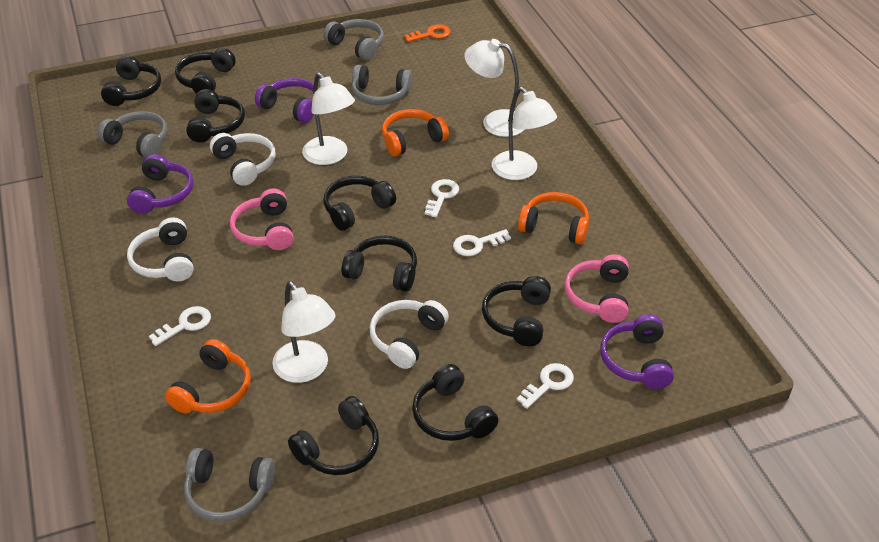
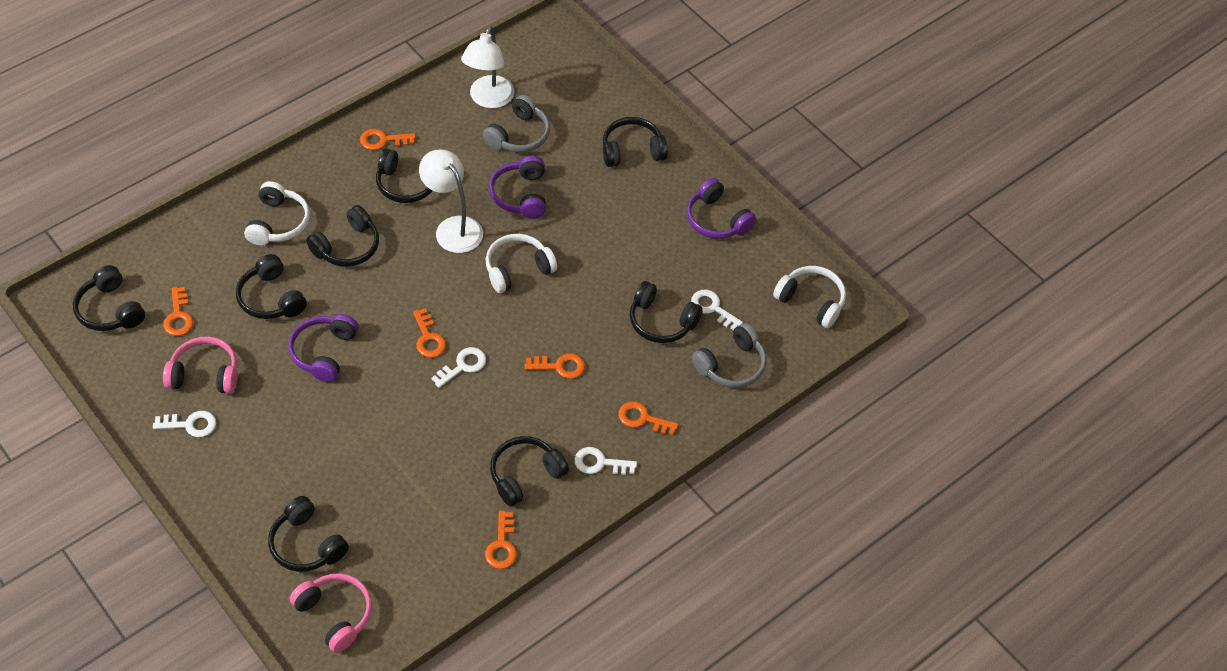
grey headphones: [98,111,167,158] [184,448,275,522] [323,19,384,60] [352,65,412,105] = 4 -> [483,95,550,152] [692,323,766,388] = 2
orange headphones: [165,339,251,413] [382,109,449,156] [518,192,589,244] = 3 -> none = 0
orange key: [404,24,451,42] = 1 -> [163,287,193,336] [360,129,416,150] [413,308,446,358] [485,511,517,569] [525,353,585,379] [618,401,679,435] = 6
white lamp: [272,281,336,383] [302,72,355,165] [465,39,524,137] [492,87,557,180] = 4 -> [419,149,483,253] [461,26,515,108] = 2

